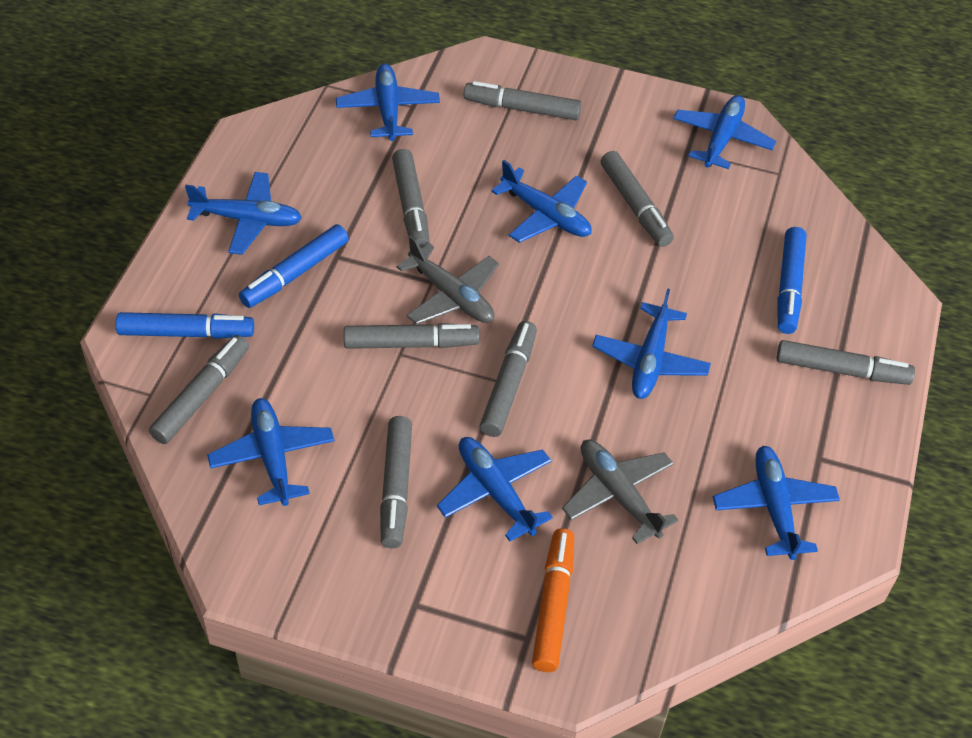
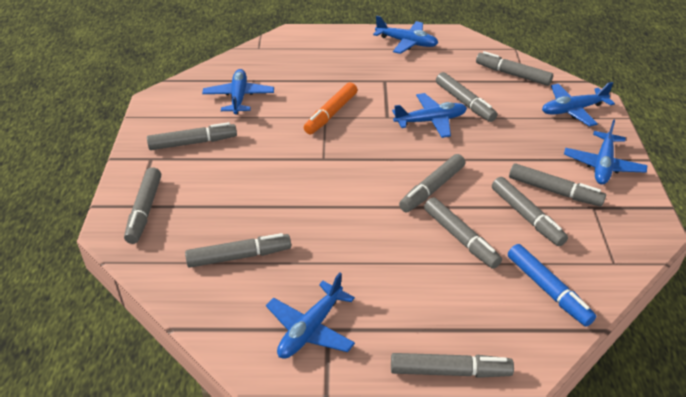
blue marker: [116,312,254,339] [239,224,349,308] [777,227,807,334] = 3 -> [508,244,596,326] = 1
blue plane: [185,172,302,255] [207,398,334,506] [336,63,440,141] [437,437,553,542] [491,160,592,243] [592,288,711,399] [673,95,776,169] [713,446,840,560] = 8 -> [202,69,274,115] [266,273,355,359] [373,15,438,54] [392,93,467,138] [542,82,615,126] [564,119,647,185] = 6
grey marker: [149,335,249,444] [344,323,479,349] [380,416,412,548] [392,149,430,248] [464,81,581,120] [480,321,537,437] [601,151,674,247] [776,340,915,385] = 8 -> [124,167,161,244] [147,122,237,150] [185,233,291,268] [391,353,514,378] [399,154,465,212] [424,197,502,269] [436,72,497,122] [476,51,553,86] [492,177,568,246] [509,163,606,207] = 10
grey plane: [396,235,499,325] [562,440,678,544] = 2 -> none = 0

